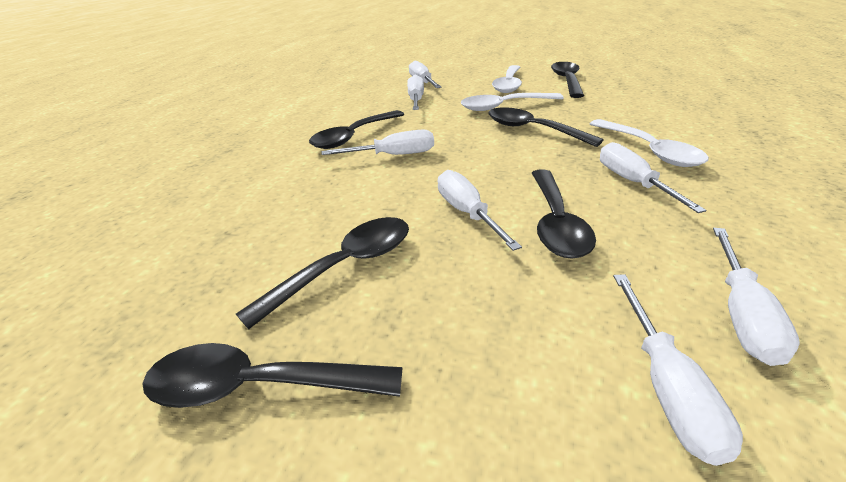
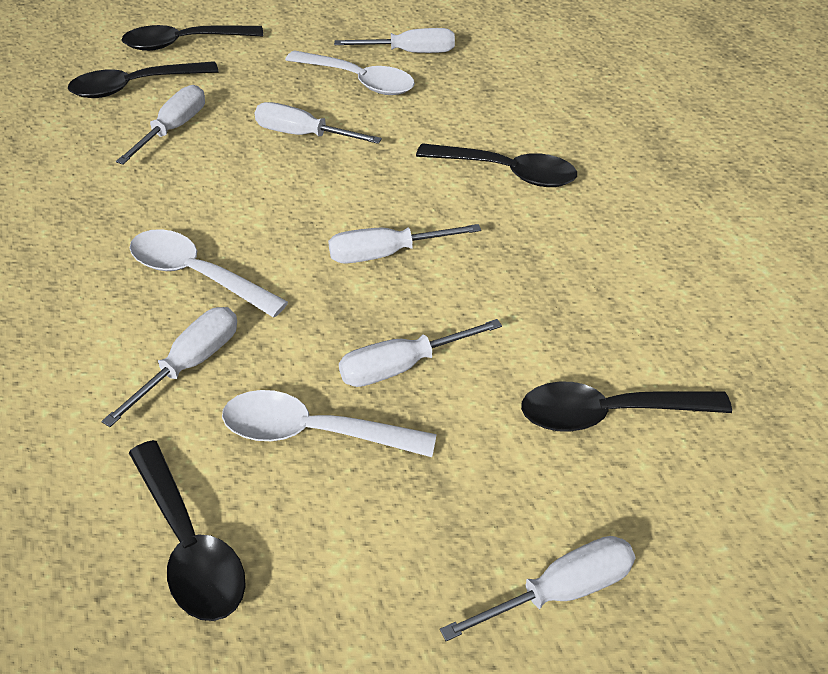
black spoon: [142,343,403,408] [236,217,409,329] [309,110,405,149] [489,107,604,147] [532,170,596,259] [551,62,584,98] = 6 -> [68,61,219,98] [121,25,263,51] [129,440,246,621] [416,143,577,187] [521,381,732,432] = 5

